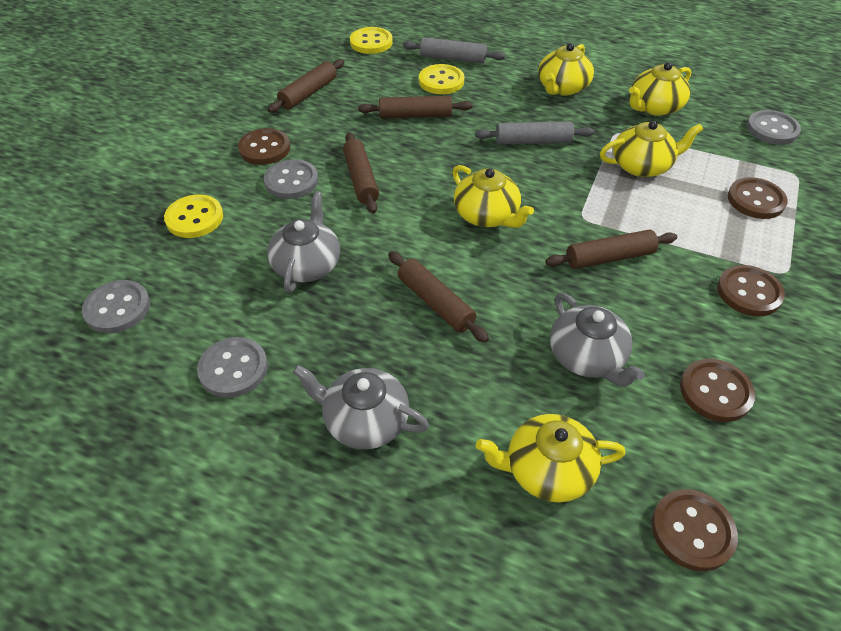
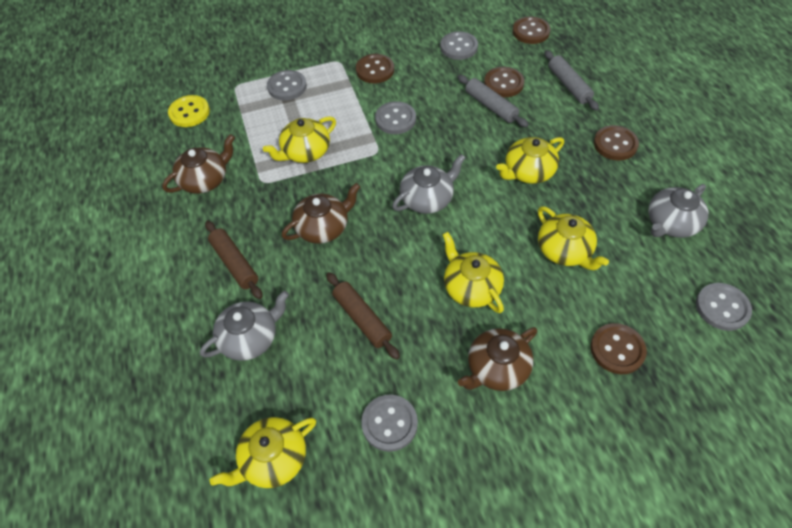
brown rolling pin: [268,59,344,113] [343,132,379,214] [358,96,473,118] [388,251,489,343] [546,230,677,269] = 5 -> [205,221,262,299] [326,272,400,360] = 2
brown teapot: none = 0 -> [162,134,235,194] [282,183,360,244] [458,327,537,391] = 3
grey button: [82,280,150,333] [197,337,268,398] [264,159,318,199] [747,110,801,145] = 4 -> [267,70,307,100] [361,394,418,452] [375,101,416,134] [440,31,478,60] [696,283,752,331] = 5
yellow button: [164,195,223,238] [350,27,393,54] [419,64,464,94] = 3 -> [168,95,210,127] = 1

